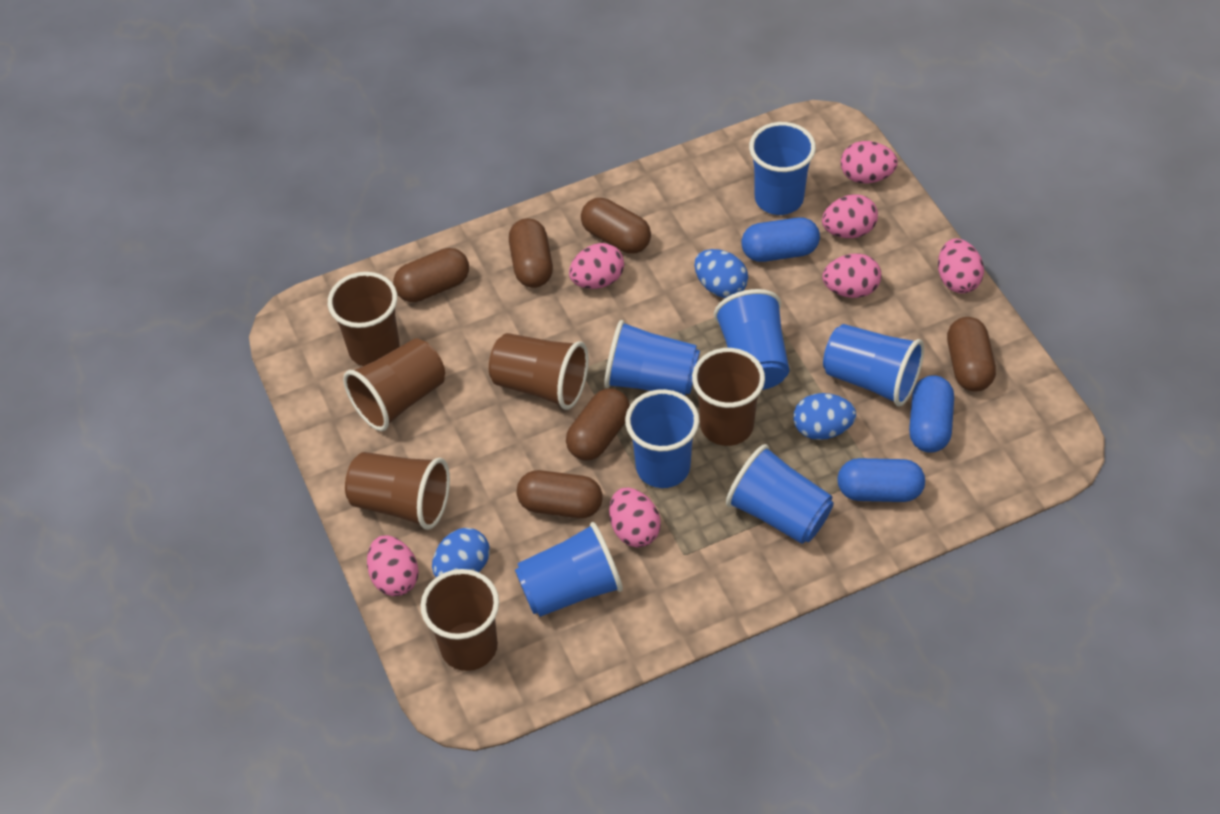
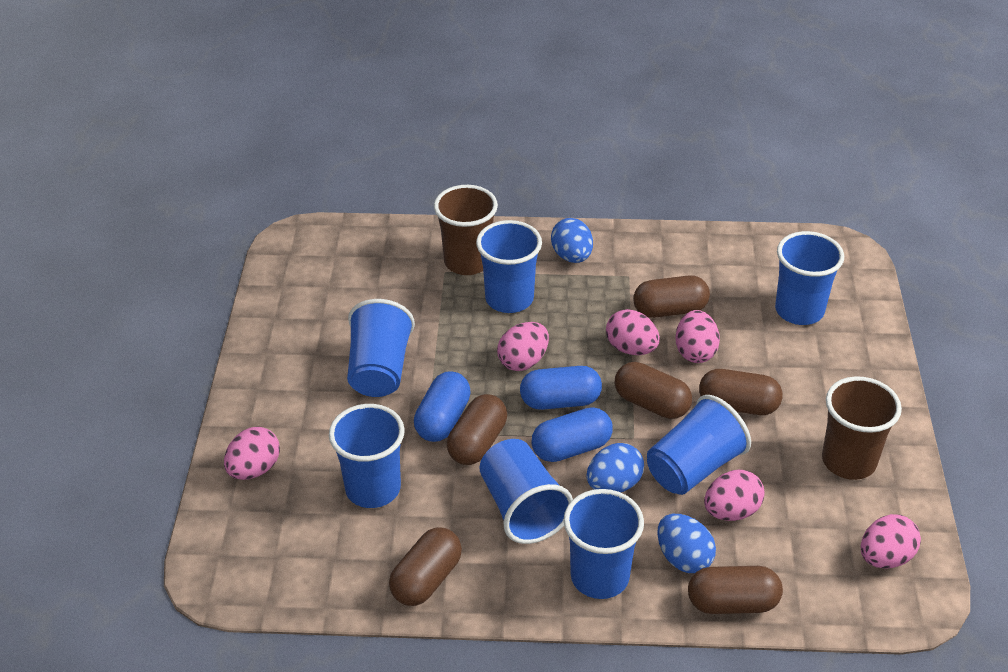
brown cup: [328,272,400,366] [343,338,445,431] [345,452,450,530] [420,569,499,671] [489,333,589,410] [692,348,765,446] = 6 -> [434,185,498,275] [822,376,902,480] = 2
pink egg: [367,535,419,596] [569,243,624,289] [609,488,661,547] [822,194,878,238] [822,253,881,298] [841,141,898,183] [938,238,984,293] = 7 -> [224,427,280,480] [497,322,549,371] [606,309,660,355] [675,310,720,363] [704,470,765,521] [861,514,921,569] = 6

